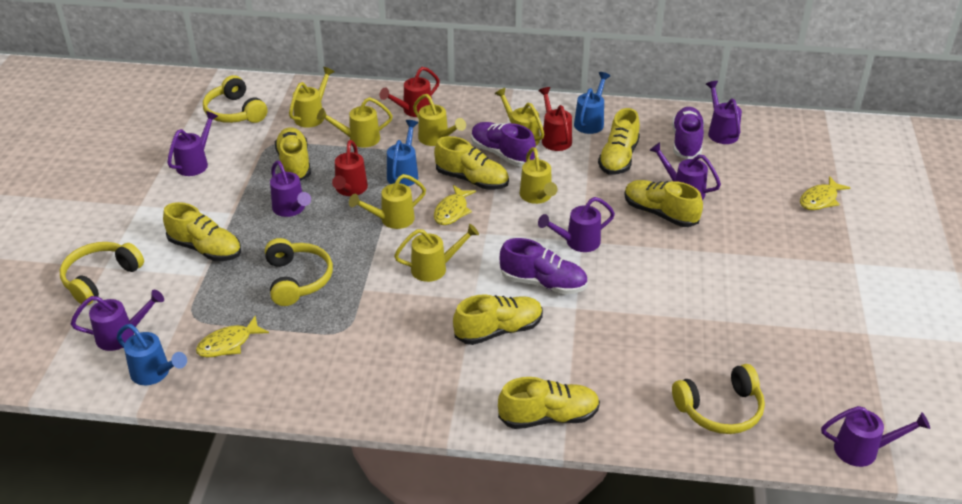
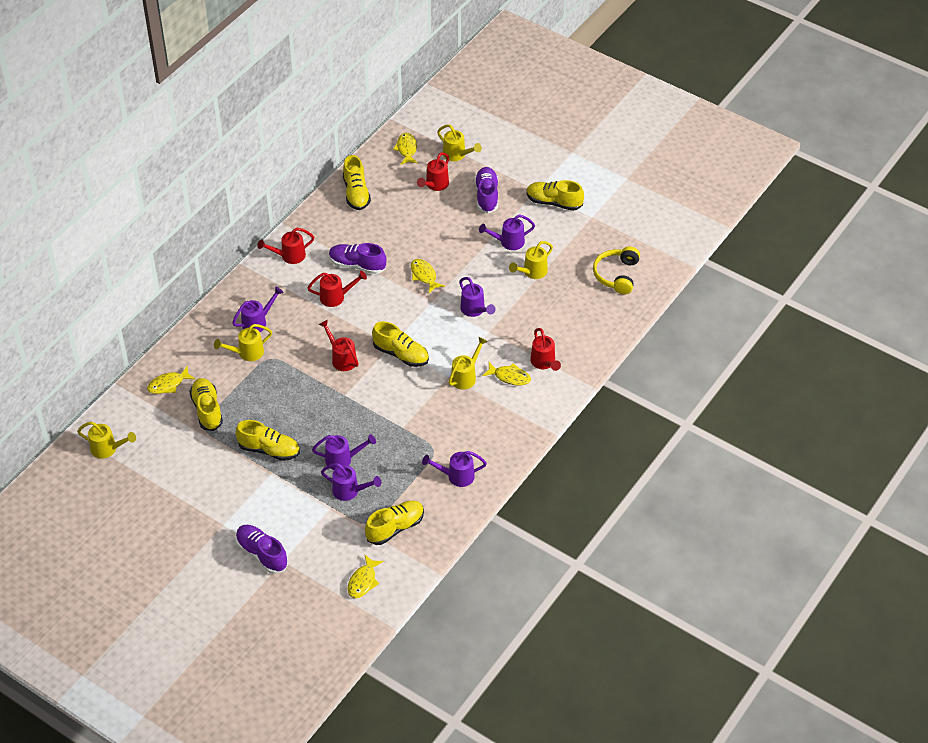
blue watering can: [117,324,187,385] [387,120,418,186] [574,72,610,134] = 3 -> none = 0
purple watering can: [71,290,164,351] [167,111,218,176] [270,161,311,217] [538,197,615,252] [649,142,721,200] [706,81,742,144] [821,406,930,467] = 7 -> [232,286,284,332] [312,434,376,470] [321,463,381,501] [422,451,487,487] [459,277,496,317] [479,214,535,250] = 6
red watering can: [332,140,368,196] [379,67,440,117] [538,87,572,151] = 3 -> [257,228,314,264] [308,271,367,307] [319,320,359,371] [417,152,449,191] [530,328,561,371] = 5
yellow fish: [196,316,269,358] [434,185,476,225] [800,176,850,210] = 3 -> [147,367,195,394] [347,555,384,598] [393,133,418,165] [411,259,445,293] [482,362,531,386] = 5
yellow headphones: [60,242,144,306] [203,75,267,123] [265,238,333,306] [672,364,765,434] = 4 -> [593,246,640,295] = 1
yellow shoe: [163,202,241,261] [275,127,311,181] [434,136,509,190] [453,294,543,345] [498,377,600,429] [598,108,640,175] [624,180,703,227] = 7 -> [189,378,223,431] [236,420,300,461] [343,155,371,210] [365,501,424,545] [372,321,429,367] [527,180,584,211] = 6
yellow watering can: [289,67,335,128] [317,97,393,148] [349,174,426,229] [394,224,479,282] [413,94,466,146] [494,88,544,146] [520,147,558,204] = 7 -> [77,422,136,459] [214,324,272,361] [437,125,482,161] [448,337,488,390] [509,241,553,279] = 5

